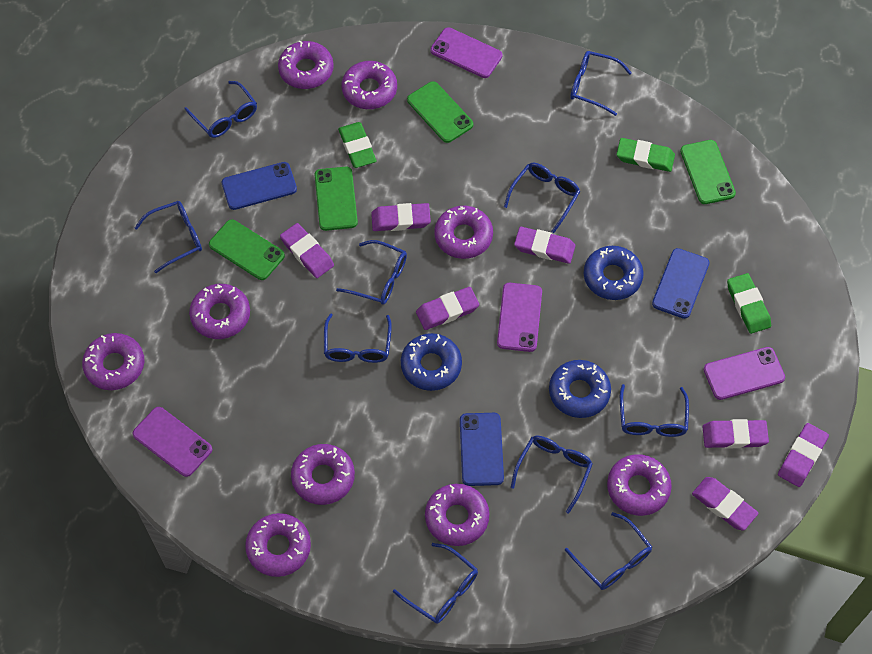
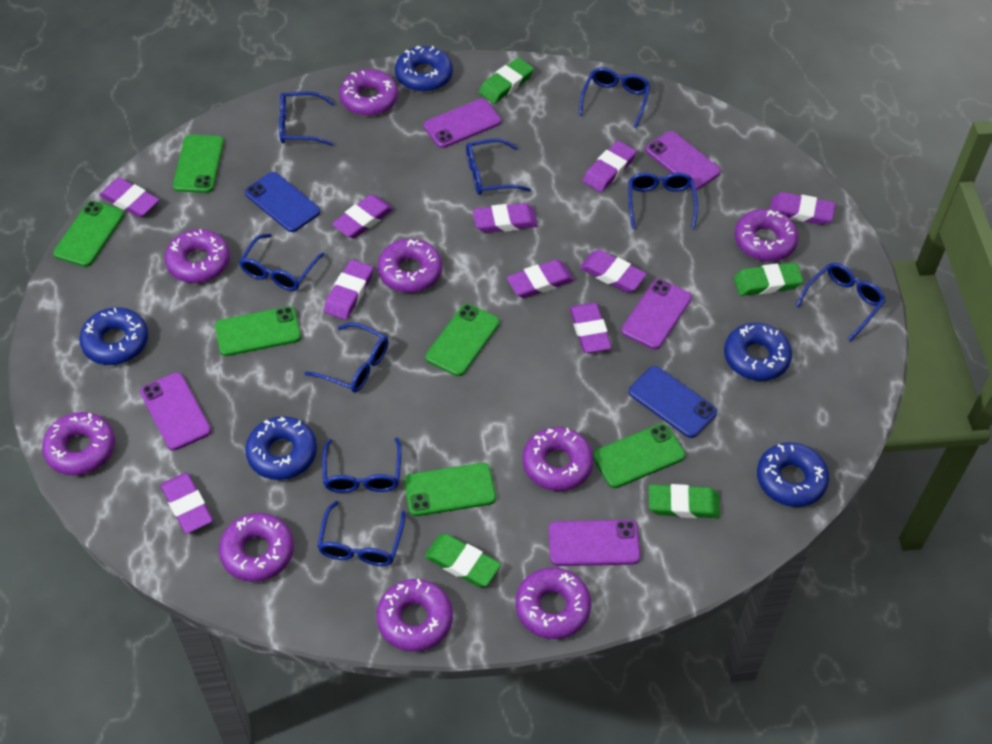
blue donut: [401,333,462,391] [549,360,611,418] [584,246,644,300] = 3 -> [79,307,148,365] [245,416,317,480] [395,46,453,92] [724,323,792,381] [757,442,829,507] = 5
blue glasses: [135,201,202,273] [184,81,257,138] [324,313,392,363] [336,240,407,305] [393,543,478,624] [504,163,580,233] [511,436,593,514] [565,512,652,590] [570,51,632,116] [620,384,689,437] = 10 -> [239,233,325,291] [279,92,334,146] [305,323,389,393] [317,501,405,566] [322,438,402,493] [466,138,531,195] [579,67,650,128] [629,172,698,229] [796,263,886,341] = 9
blue phone: [222,162,297,210] [460,413,504,486] [652,248,710,319] = 3 -> [245,172,320,232] [629,366,717,438] = 2
green eraser: [338,122,376,168] [616,138,675,172] [727,273,771,334] = 3 -> [425,534,501,587] [479,58,534,103] [649,484,720,518] [734,263,803,296] = 4
green phone: [209,219,285,280] [314,167,358,231] [407,81,473,143] [680,140,736,204] = 4 -> [53,201,124,267] [173,135,224,193] [215,306,301,356] [404,463,496,516] [425,304,500,376] [593,423,685,488] = 6
purple eraser: [280,223,334,278] [371,203,431,231] [416,287,479,330] [514,227,575,264] [692,477,759,530] [703,419,769,448] [778,423,829,487] = 7 -> [99,177,159,218] [160,473,213,534] [324,260,373,320] [332,194,393,239] [473,203,538,233] [507,260,574,298] [570,303,612,353] [580,250,647,292] [583,141,637,192] [770,192,835,225] = 10
purple phone: [133,407,212,477] [430,27,502,78] [497,283,542,352] [704,347,785,400] = 4 -> [140,372,211,451] [423,99,501,148] [549,520,641,566] [621,279,692,349] [645,131,721,190] = 5

